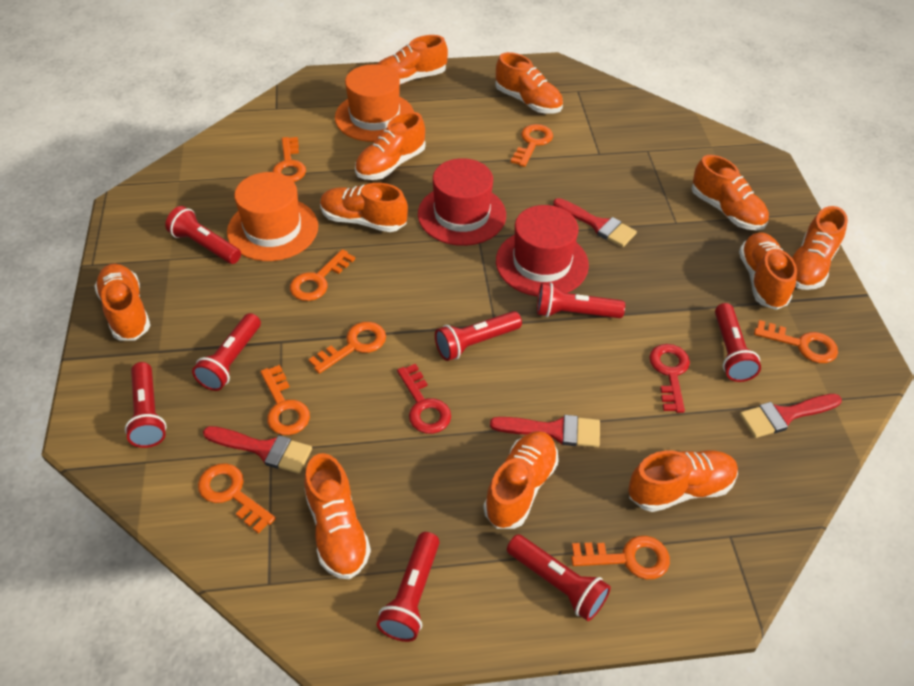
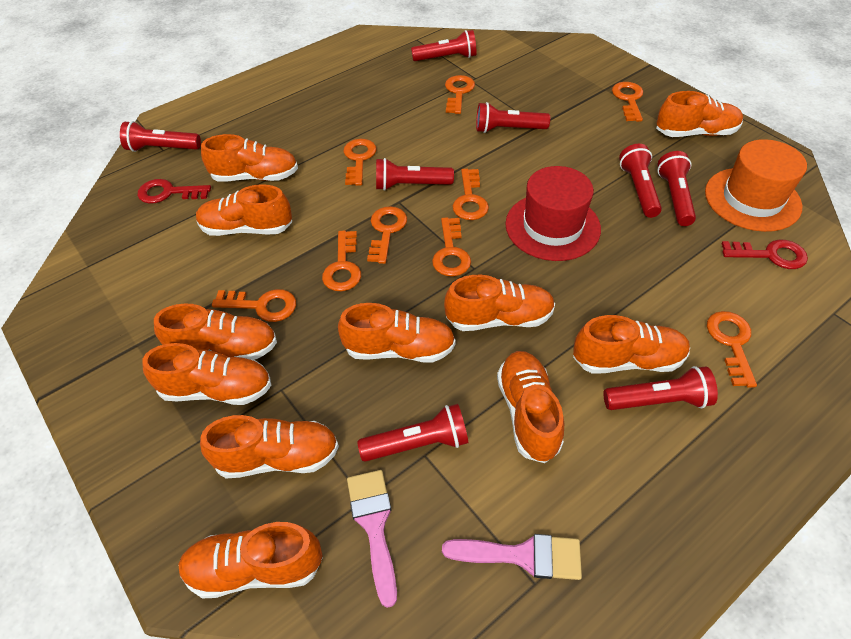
orange hat: [227,172,318,261] [335,64,414,142] = 2 -> [705,139,807,232] = 1
orange key: [198,463,276,534] [260,365,310,435] [272,137,306,182] [290,249,355,301] [309,322,386,374] [511,124,553,167] [571,536,670,579] [754,320,838,363] = 8 -> [212,289,296,322] [322,230,361,291] [344,139,376,186] [367,206,407,264] [432,217,471,277] [445,75,475,114] [453,169,489,220] [612,82,643,122] [707,311,757,388] = 9
pink brush: none = 0 -> [347,470,397,608] [442,534,582,580] = 2
red brush: [203,426,312,474] [490,415,600,447] [553,198,637,247] [740,394,842,438] = 4 -> none = 0
red hat: [418,158,506,246] [496,205,589,297] = 2 -> [505,166,601,261] = 1

